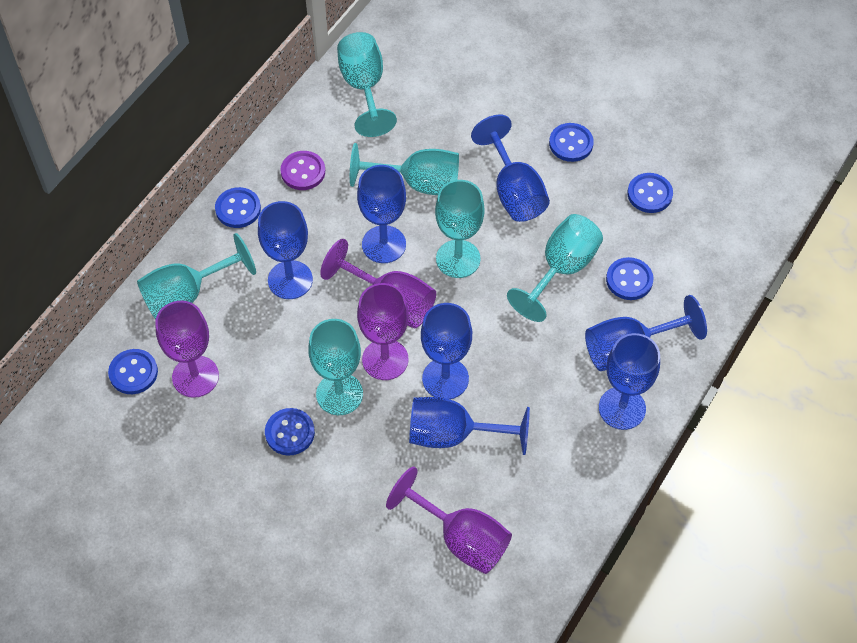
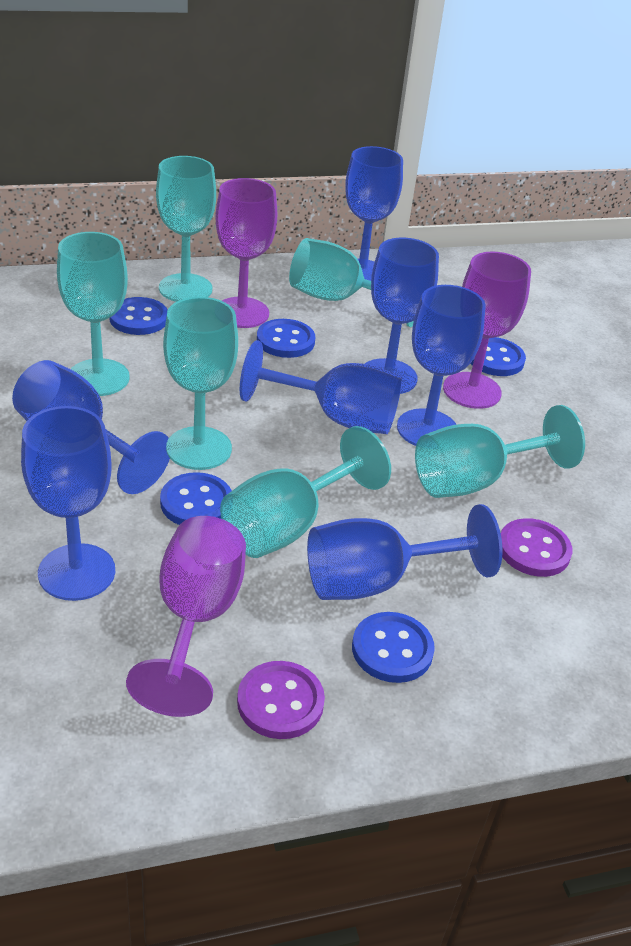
blue button: [108,349,158,394] [215,187,261,228] [265,408,315,456] [549,123,594,162] [606,257,654,300] [627,173,673,213] = 6 -> [110,297,168,335] [160,472,232,525] [257,319,315,358] [352,612,435,683] [470,337,526,376] = 5
purple button: [281,151,325,190] = 1 -> [237,661,325,739] [501,518,573,577] = 2
purple goblet: [155,301,219,398] [320,239,436,329] [357,283,409,380] [386,467,512,574] = 4 -> [126,516,246,717] [215,178,277,328] [443,252,531,409] = 3

